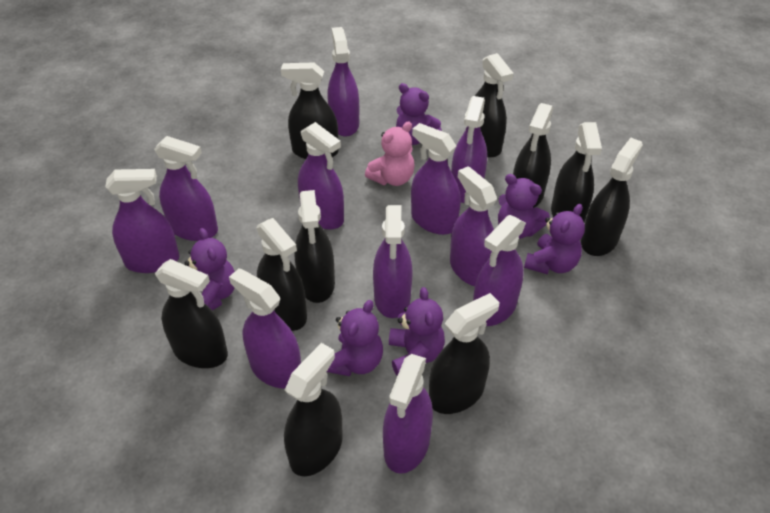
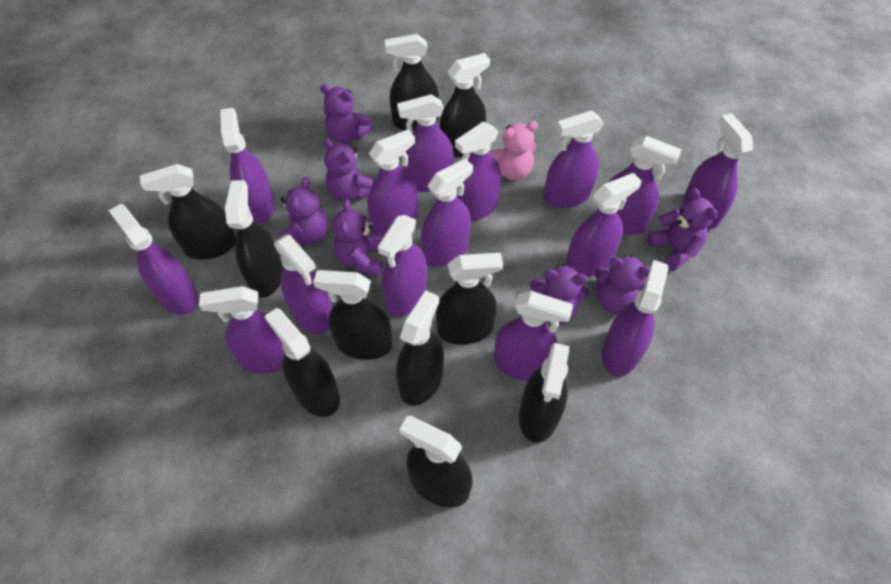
purple spray bottle: [105,169,180,273] [154,136,218,241] [229,268,301,389] [298,122,344,230] [328,27,359,136] [373,205,413,318] [383,354,433,474] [411,123,461,235] [450,166,497,286] [451,96,487,203] [473,215,526,326] = 11 -> [108,204,198,315] [199,286,285,374] [220,108,275,223] [274,234,332,334] [367,130,418,236] [378,215,427,317] [397,94,454,192] [421,159,473,267] [455,122,501,221] [494,291,574,381] [544,110,604,208] [566,173,641,277] [602,260,669,377] [608,136,682,235] [683,113,753,229] = 15
purple teddy bear: [185,228,235,310] [327,300,383,376] [389,287,445,376] [396,83,442,145] [498,174,550,239] [524,204,585,274] = 6 -> [279,177,328,247] [320,84,373,144] [323,139,375,201] [332,199,383,276] [530,264,590,324] [594,255,650,315] [647,188,718,271] = 7

